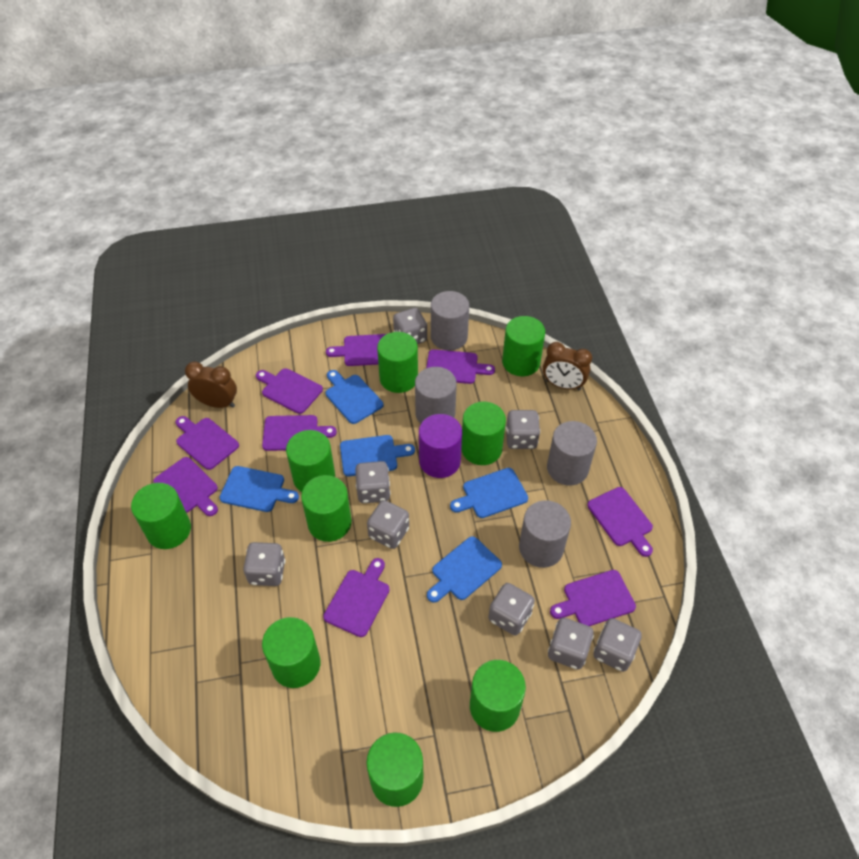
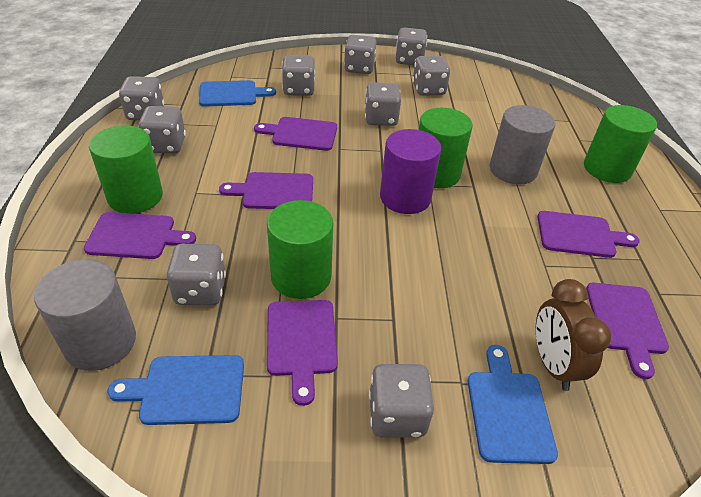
blue cutting board: [219,466,299,512] [326,370,383,424] [340,435,415,477] [427,536,502,603] [450,468,528,518] = 5 -> [107,355,244,425] [199,80,276,107] [468,345,558,464] = 3
brown clock: [185,361,237,408] [543,342,592,390] = 2 -> [536,279,611,391] = 1
green cylinder: [131,483,191,549] [262,617,320,688] [286,430,335,492] [301,475,352,542] [367,733,423,807] [377,332,418,393] [461,401,506,465] [470,660,526,732] [502,316,545,376] = 9 -> [89,125,163,214] [267,200,333,299] [418,108,473,188] [584,105,657,183] = 4
grey cylinder: [415,367,457,424] [431,291,469,351] [519,500,571,568] [547,421,597,486] = 4 -> [34,259,136,371] [489,105,555,184] = 2
grey dice: [243,542,285,586] [355,461,391,503] [367,500,409,549] [393,308,427,344] [488,583,535,636] [506,410,540,449] [548,617,594,670] [594,618,642,672] = 8 -> [119,76,164,120] [138,106,186,153] [167,244,226,305] [282,55,315,96] [344,35,376,74] [365,82,401,126] [369,364,434,438] [396,28,427,65] [412,56,450,96] = 9
purple cutting board: [153,457,218,516] [175,416,239,470] [256,368,323,414] [262,415,337,451] [323,558,390,637] [326,334,386,366] [426,349,495,384] [550,570,636,626] [587,487,653,557] = 9 -> [84,212,196,259] [219,172,313,209] [254,117,337,151] [267,300,338,406] [538,211,640,258] [586,283,669,379] = 6

